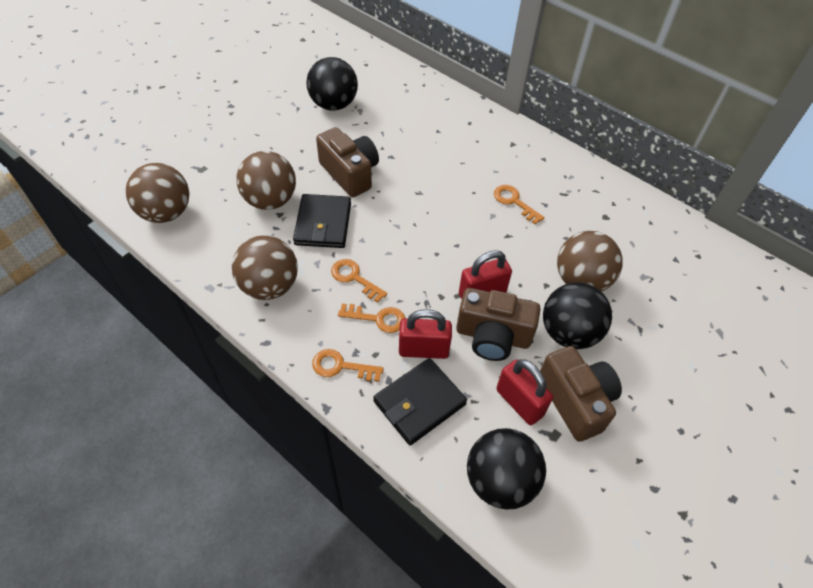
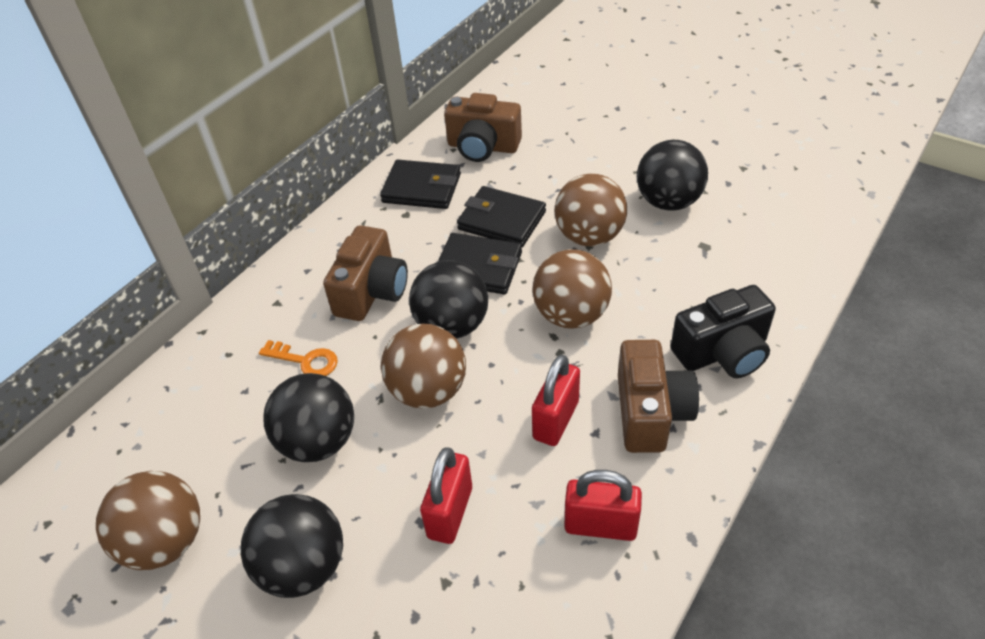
black ball: [307,57,358,111] [467,428,546,510] [543,282,612,349] = 3 -> [241,494,343,598] [263,373,354,462] [409,260,488,339] [637,140,708,211] = 4
black camera: none = 0 -> [671,285,776,378] = 1
black wallet: [293,194,351,248] [373,358,467,445] = 2 -> [380,159,461,209] [438,233,522,294] [457,186,546,247] = 3
orange key: [312,349,384,382] [331,259,387,303] [338,304,405,333] [494,185,544,224] = 4 -> [259,340,338,376] = 1

